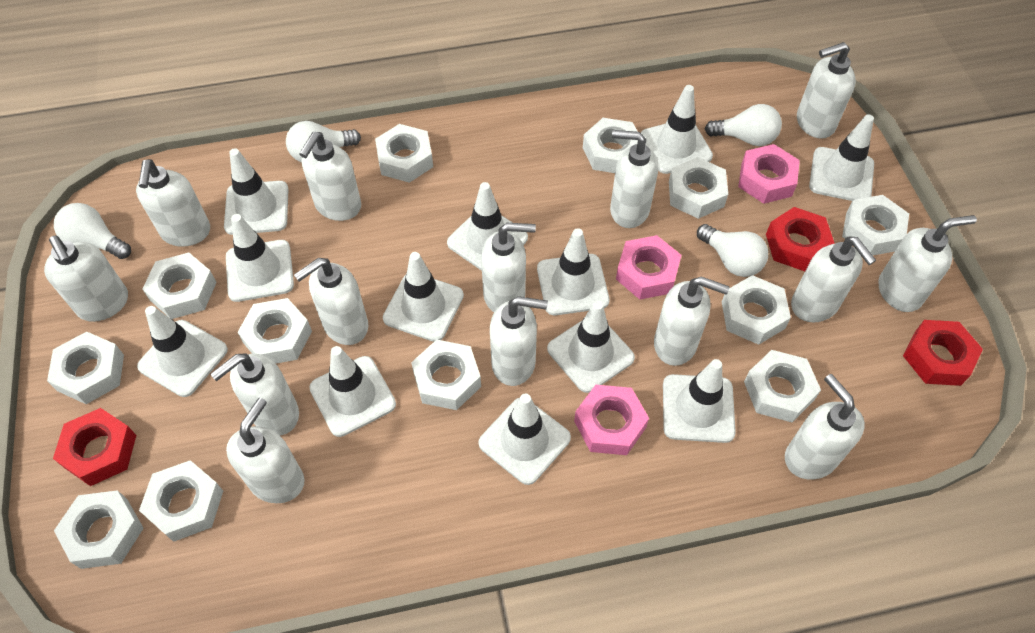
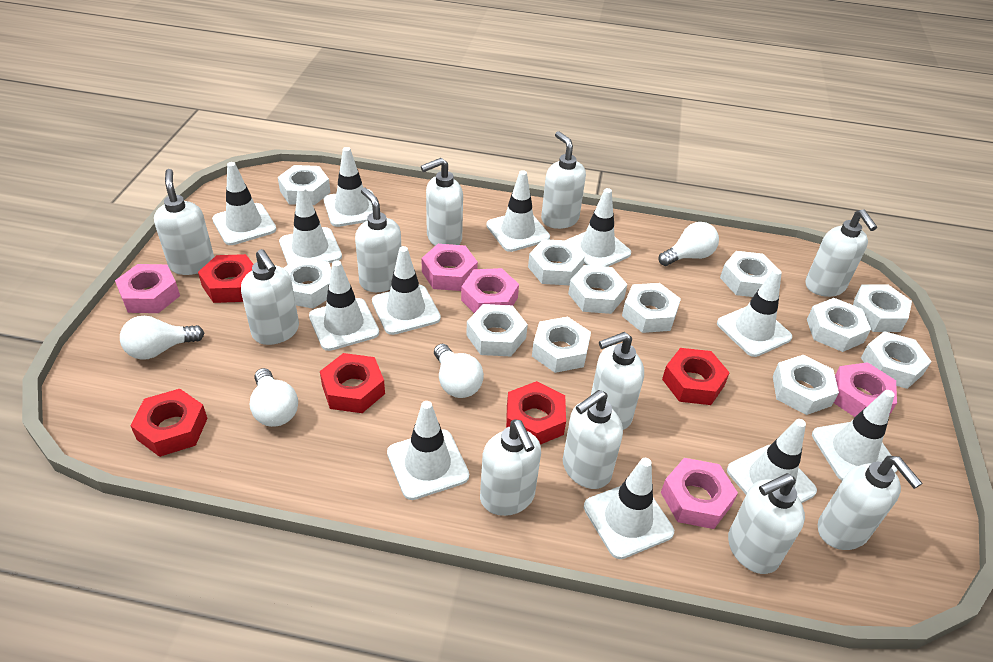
pink nut: [574,385,649,455] [616,235,681,300] [738,144,800,204] = 3 -> [115,264,180,313] [421,244,478,291] [461,268,519,313] [661,458,738,529] [834,362,897,417] = 5
red nut: [53,408,136,486] [766,207,835,271] [903,320,983,386] = 3 -> [130,389,208,457] [198,254,254,303] [320,353,385,413] [506,381,566,445] [662,348,730,405] = 5
white soap dispenser: [44,235,128,322] [136,159,210,247] [210,353,299,436] [226,398,305,503] [294,258,368,345] [299,132,361,221] [481,223,536,312] [490,296,548,386] [610,130,658,228] [654,277,730,366] [785,374,865,479] [791,237,876,322] [797,42,856,139] [879,215,977,312] = 14 -> [154,169,214,275] [241,249,299,345] [355,188,401,292] [421,158,463,246] [480,420,541,516] [541,131,586,229] [563,390,623,489] [591,332,644,430] [728,473,805,574] [805,209,877,297] [818,456,922,550] = 11

